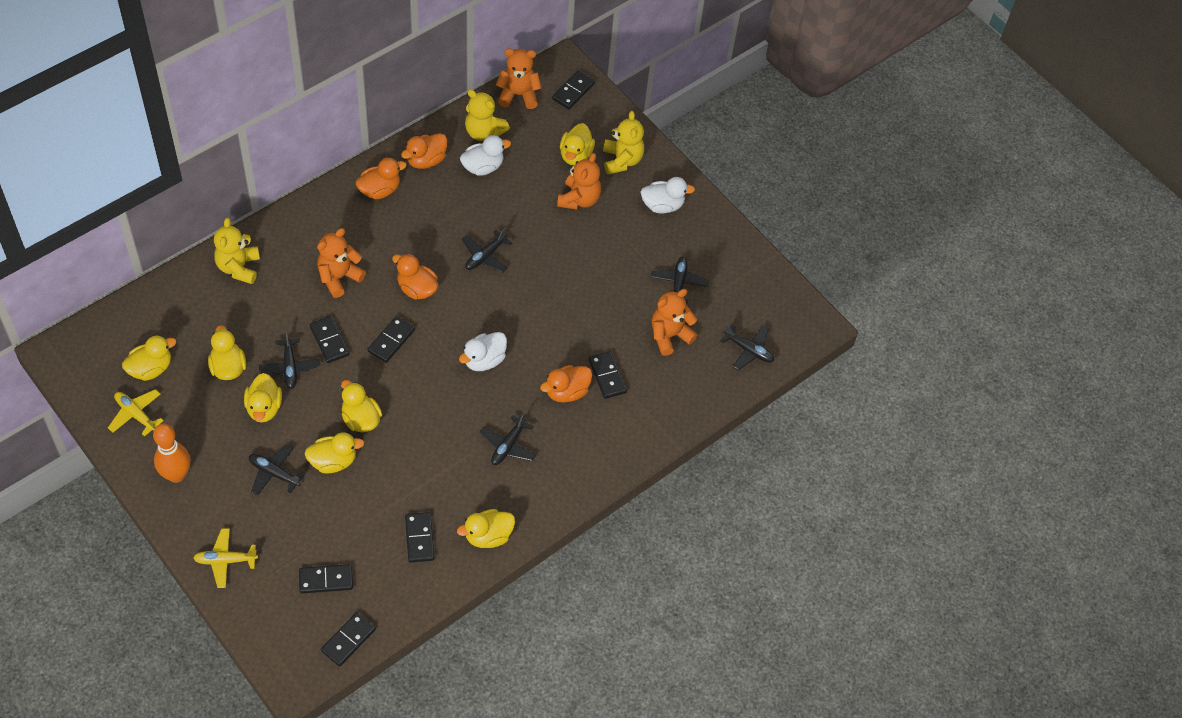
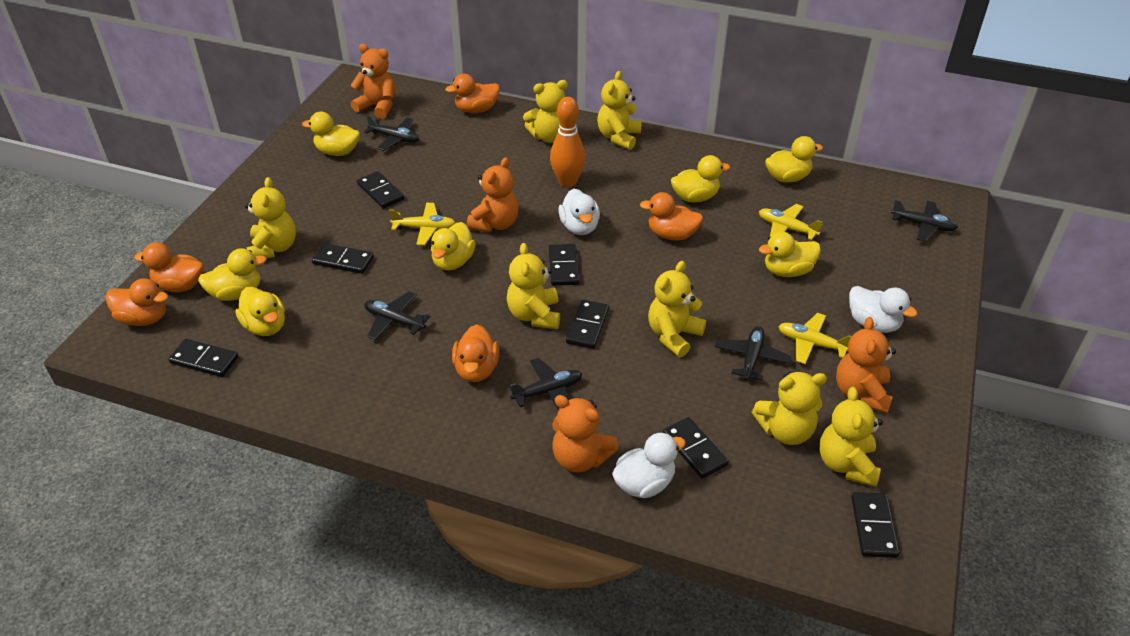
black plane: [249,444,305,496] [259,331,320,389] [462,227,512,273] [480,412,536,465] [651,257,709,303] [720,324,774,370] = 6 -> [364,115,419,151] [364,291,430,340] [508,358,582,411] [715,326,792,381] [891,199,958,242] = 5
orange duck: [356,158,407,199] [392,253,438,300] [401,133,447,169] [540,365,592,403] = 4 -> [105,278,168,326] [134,243,204,292] [445,74,500,113] [452,324,499,382] [640,192,703,240] = 5
yellow plane: [108,389,164,437] [193,528,258,588] = 2 -> [389,203,455,245] [759,204,822,240] [778,313,852,364] = 3
yellow teddy bear: [214,218,260,284] [465,89,510,141] [603,111,644,174] = 3 -> [245,177,296,258] [507,243,560,329] [523,80,568,143] [597,71,642,150] [648,261,706,357] [752,372,827,445] [819,387,883,487] = 7

